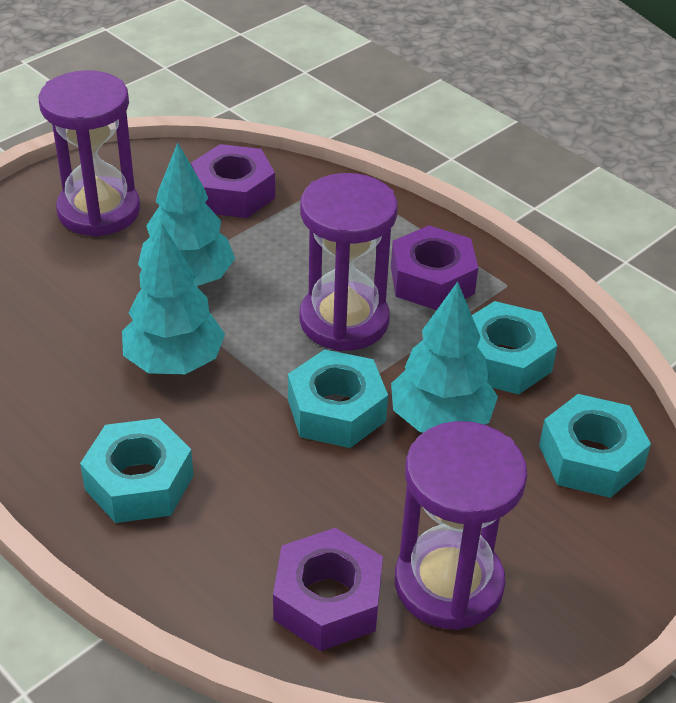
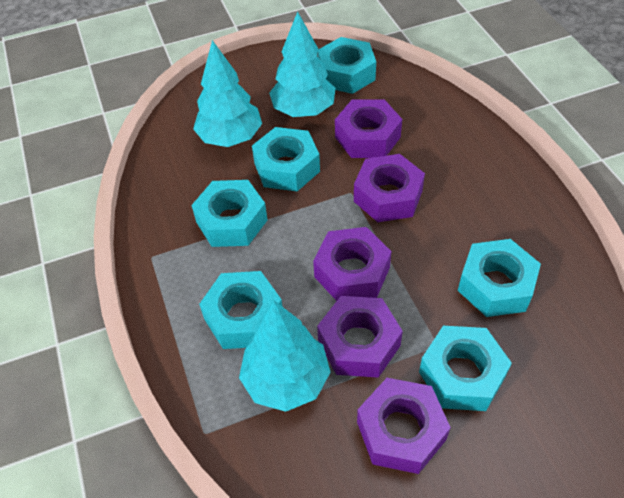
purple hourglass: [39,70,140,237] [300,173,398,351] [395,421,528,630] = 3 -> none = 0
purple nut: [191,144,275,218] [273,528,383,651] [391,226,478,310] = 3 -> [313,227,392,301] [317,296,403,378] [335,99,402,158] [354,154,425,222] [357,378,451,474] = 5
turquoise nut: [80,418,194,523] [288,349,388,448] [472,301,557,395] [539,394,651,498] = 4 -> [191,180,268,247] [199,271,282,349] [252,127,320,191] [318,37,376,94] [419,326,512,411] [458,239,541,317] = 6

